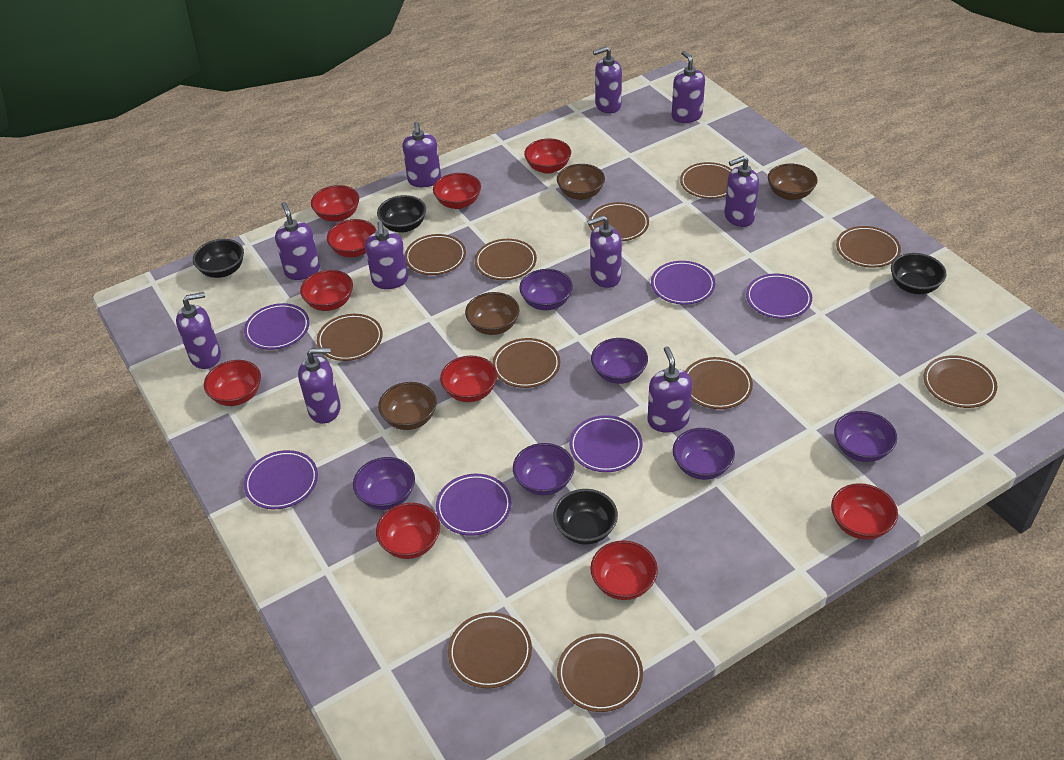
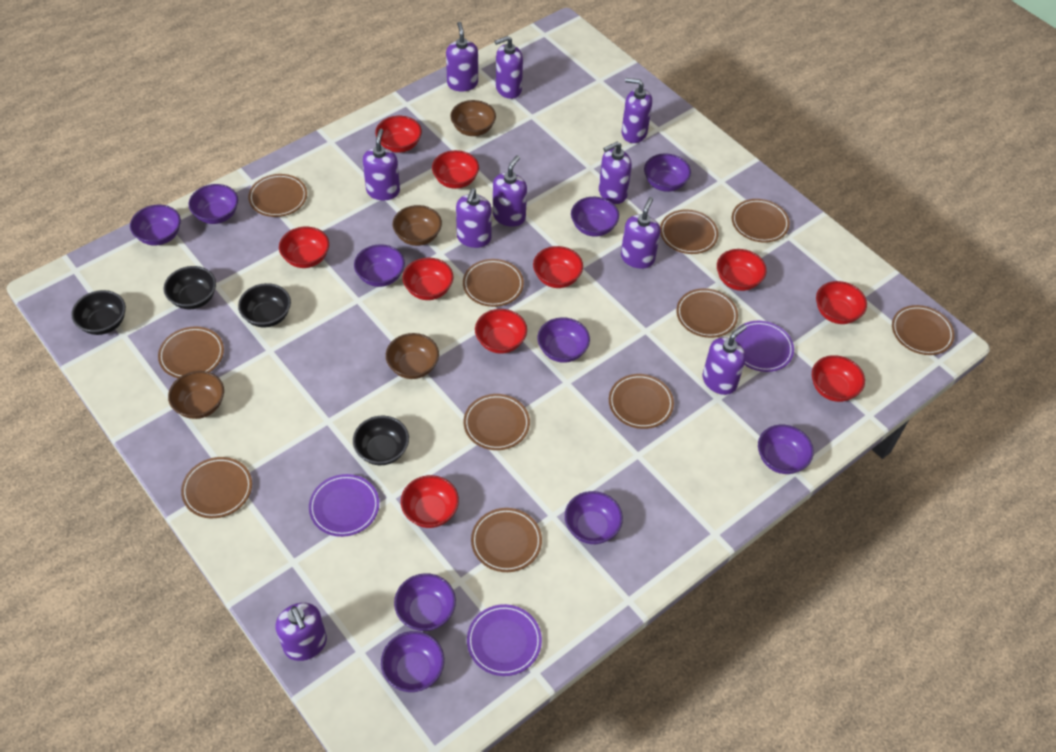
purple bowl: [353,457,415,510] [513,443,575,496] [519,269,573,310] [591,338,648,384] [673,428,735,480] [834,411,897,462] = 6 -> [130,205,181,246] [189,184,238,224] [354,244,405,287] [381,631,444,692] [394,573,456,631] [538,317,590,363] [565,491,623,544] [571,197,619,237] [644,153,691,192] [758,425,814,474] = 10
purple plate: [244,303,309,350] [244,450,318,509] [436,474,512,536] [569,415,643,472] [651,261,715,305] [746,274,812,319] = 6 -> [309,474,379,537] [467,604,542,676] [735,321,794,372] = 3

